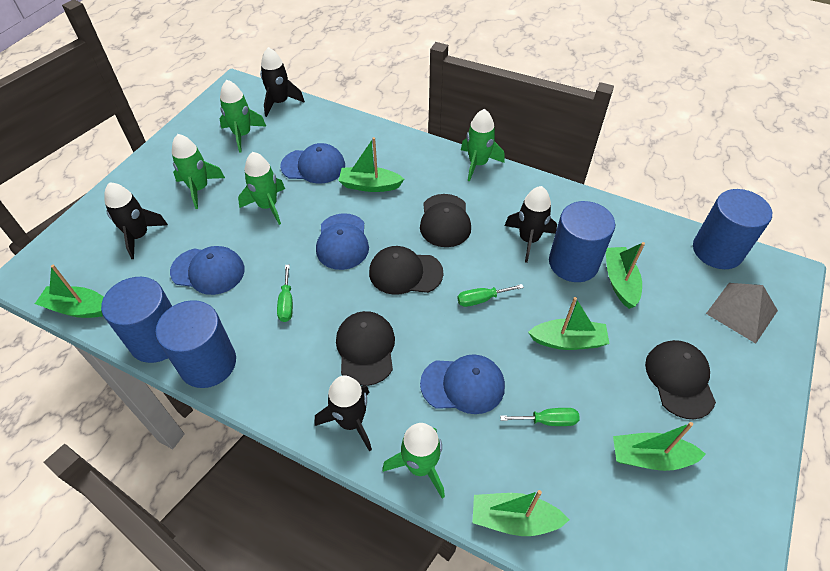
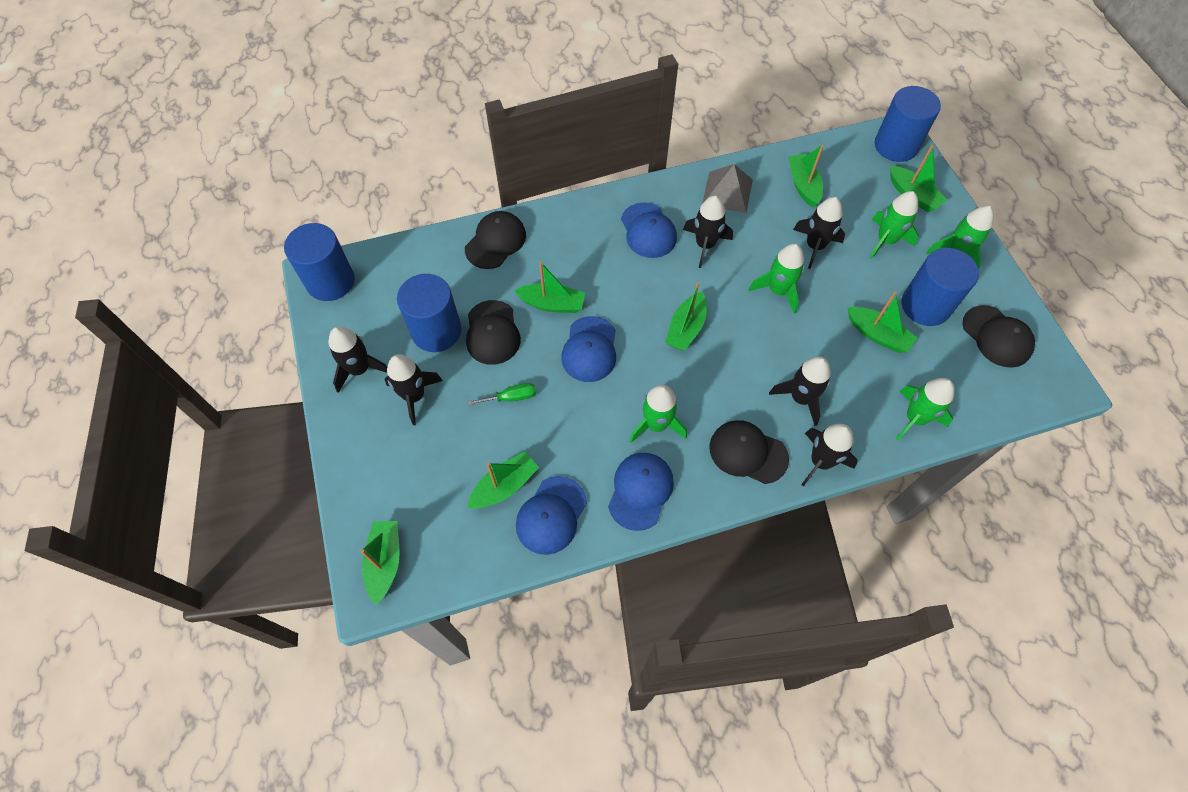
black rocket: [104,182,168,259] [260,47,305,117] [315,375,372,451] [505,186,557,263] = 4 -> [329,326,387,393] [385,354,443,425] [683,196,733,268] [769,357,831,426] [793,197,845,269] [801,424,857,487] = 6
green boat: [35,265,104,318] [338,137,404,192] [472,490,569,536] [528,297,610,350] [606,242,645,309] [613,422,706,471] = 6 -> [360,521,400,605] [467,451,539,509] [514,262,585,313] [665,282,707,351] [788,144,824,207] [847,291,917,353] [890,145,948,212] = 7
green screwdriver: [277,265,293,322] [457,284,524,307] [500,408,580,426] = 3 -> [468,383,536,406] = 1

